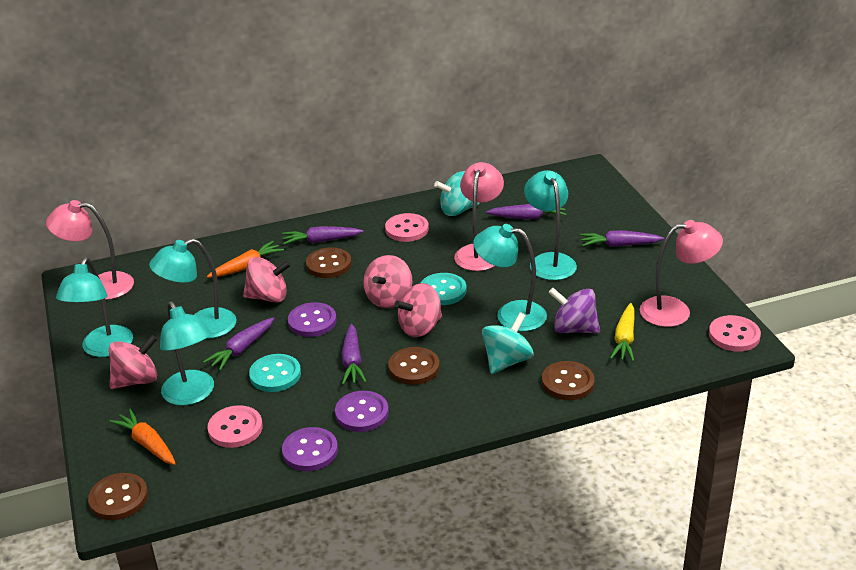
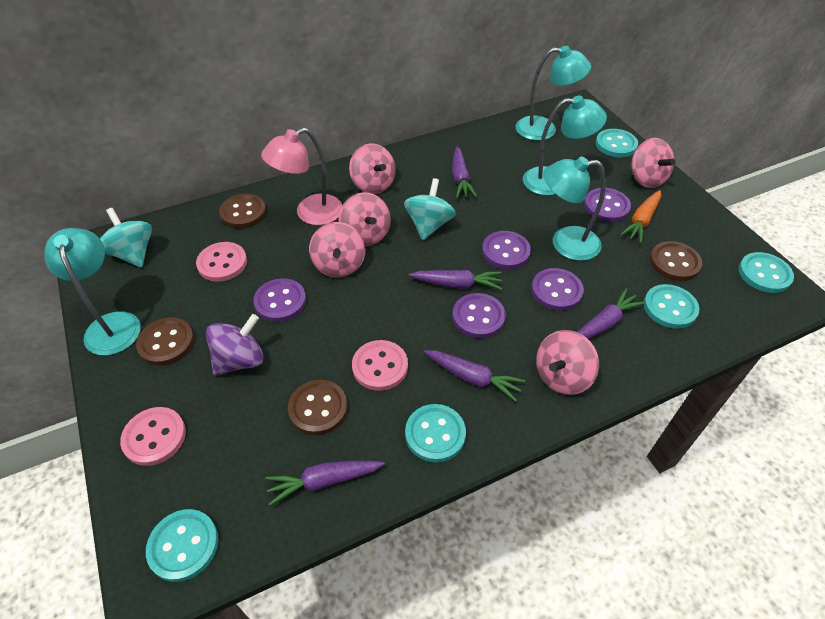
orange carrot: [109,409,176,465] [207,241,284,278] = 2 -> [620,190,661,243] = 1
pink lamp: [46,200,134,300] [454,162,504,271] [640,220,723,327] = 3 -> [261,128,342,225] = 1
pink spinning top: [109,335,157,389] [243,257,291,302] [363,255,413,308] [394,283,442,337] = 4 -> [309,222,365,278] [339,192,391,247] [349,143,396,194] [536,330,599,395] [631,138,676,188] = 5
purple button: [282,427,338,471] [288,302,337,337] [335,391,389,432] = 3 -> [253,278,306,322] [453,293,506,338] [482,231,531,269] [531,268,584,311] [584,188,631,222] = 5
turquoise button: [249,354,301,392] [421,273,466,305] = 2 -> [146,509,218,582] [405,404,466,463] [595,129,638,158] [644,284,699,329] [739,252,794,293] = 5
turquoise lamp: [56,257,133,357] [149,239,236,339] [160,301,214,406] [473,224,547,331] [524,170,577,280] = 5 -> [45,228,141,355] [515,46,591,141] [523,95,607,196] [543,156,606,261] = 4
yellow carrot: [610,303,635,362] = 1 -> none = 0

